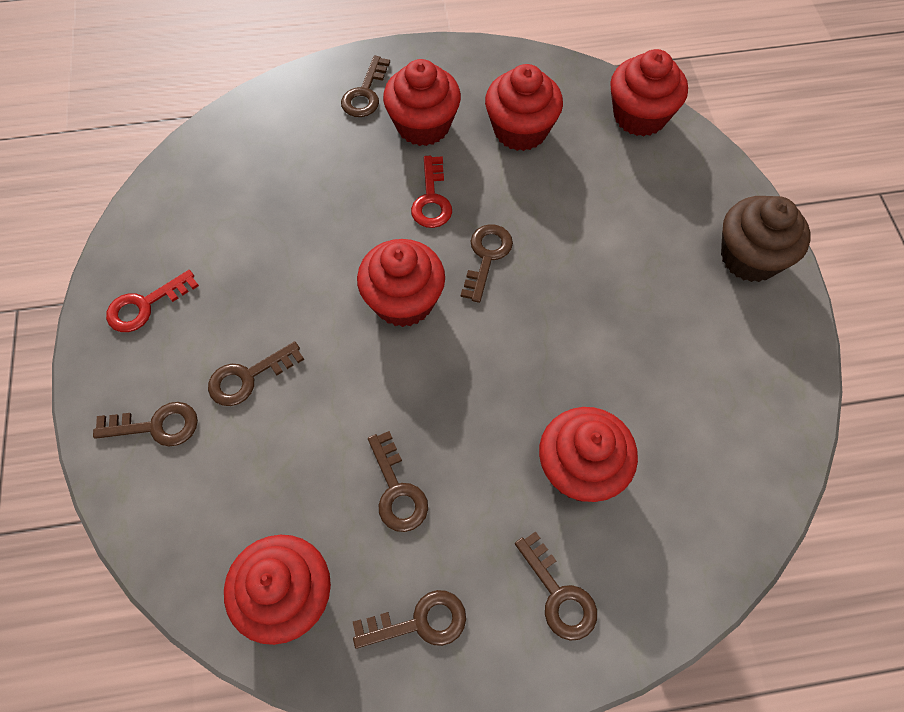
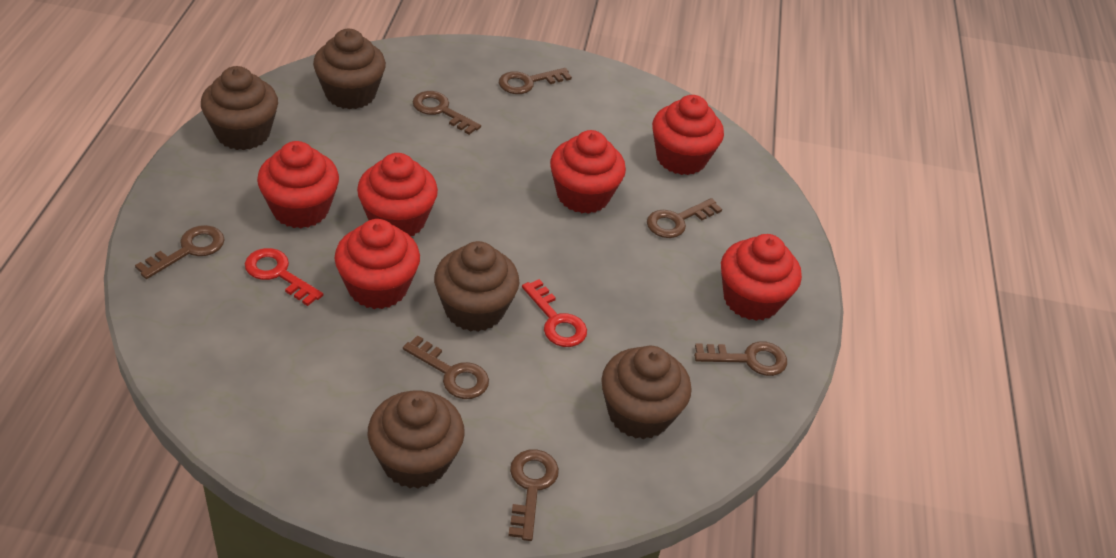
brown cupcake: [721,196,811,282] = 1 -> [201,66,278,150] [313,29,386,109] [368,390,465,489] [434,241,519,332] [601,346,692,439] = 5

